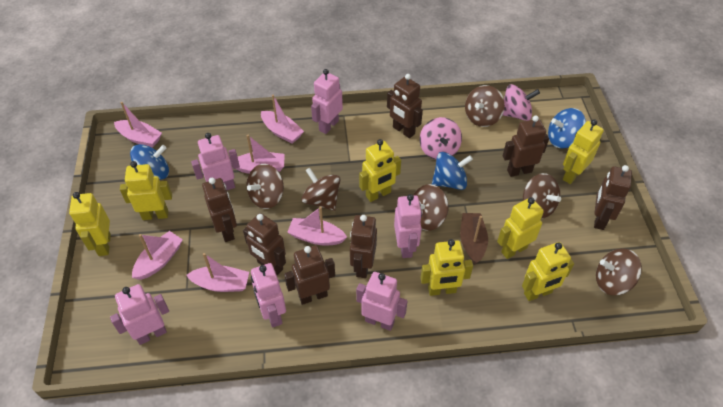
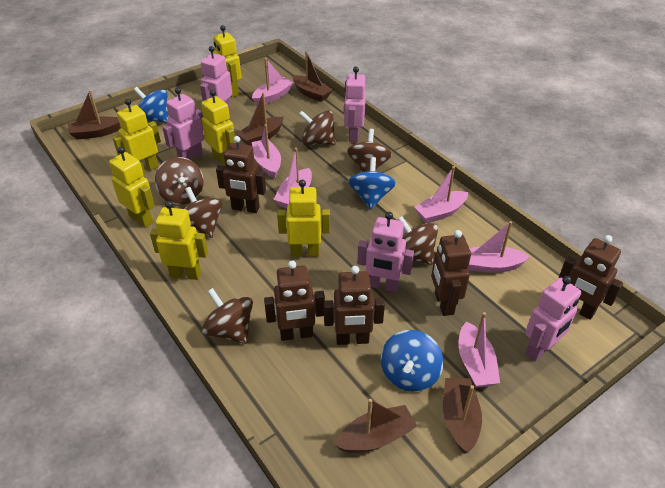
brown boat: [460,213,488,264] = 1 -> [68,90,121,140] [236,92,284,146] [293,51,333,102] [334,399,417,453] [443,378,482,454] = 5
brown robot: [202,178,237,242] [243,213,286,275] [284,246,335,305] [350,215,377,278] [387,74,423,138] [503,115,549,177] [594,165,632,230] = 7 -> [216,136,266,213] [264,261,325,341] [324,266,385,345] [431,230,471,316] [559,235,623,320] = 5
pink robot: [110,284,169,345] [191,133,240,190] [251,263,286,327] [311,69,343,134] [356,272,407,331] [394,194,422,258] = 6 -> [162,88,204,160] [200,46,233,110] [344,67,366,142] [357,212,414,292] [525,276,581,361] = 5
pink spinning top: [420,117,462,160] [503,84,540,121] = 2 -> none = 0
yellow robot: [69,192,111,256] [120,161,172,220] [359,139,401,202] [421,239,473,296] [497,197,544,259] [522,242,574,301] [563,119,604,184] = 7 -> [109,147,155,228] [112,99,161,174] [150,201,208,280] [201,90,236,166] [213,25,241,97] [277,180,330,257] = 6

